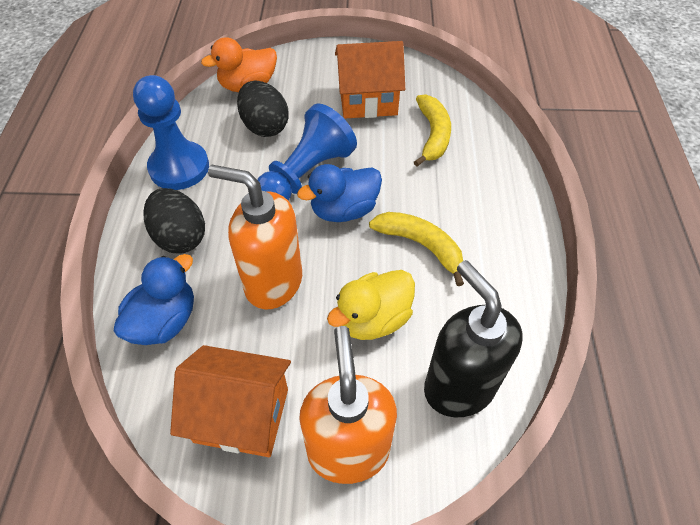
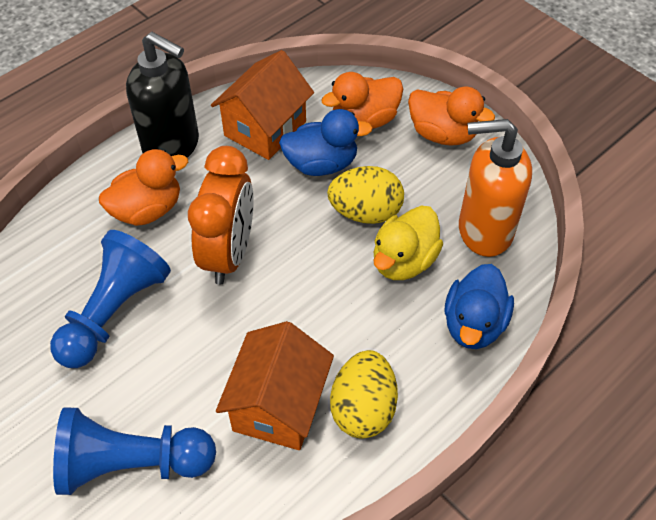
black egg: [143,188,205,253] [237,81,289,137] = 2 -> none = 0
orange clock: none = 0 -> [188,146,254,285] = 1
orange duck: [201,37,277,92] = 1 -> [99,149,188,226] [321,72,403,129] [408,87,495,146] = 3
orange soap dispenser: [208,165,302,309] [299,326,397,484] = 2 -> [459,119,532,257] = 1
yellow banana: [369,212,464,286] [414,94,451,166] = 2 -> none = 0
yellow egg: none = 0 -> [327,166,404,224] [330,350,398,439] = 2

